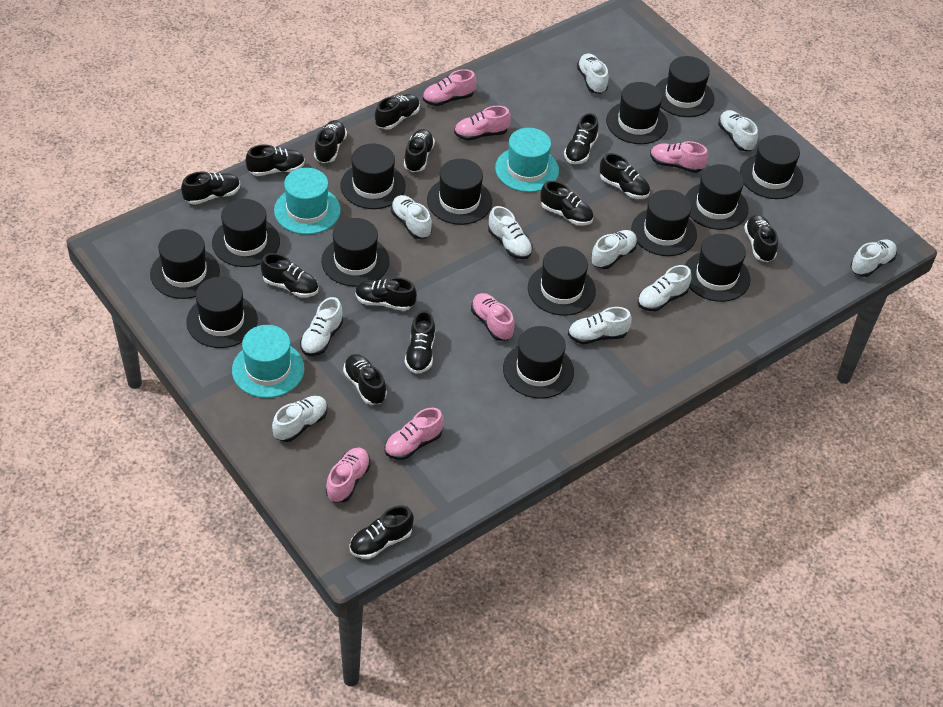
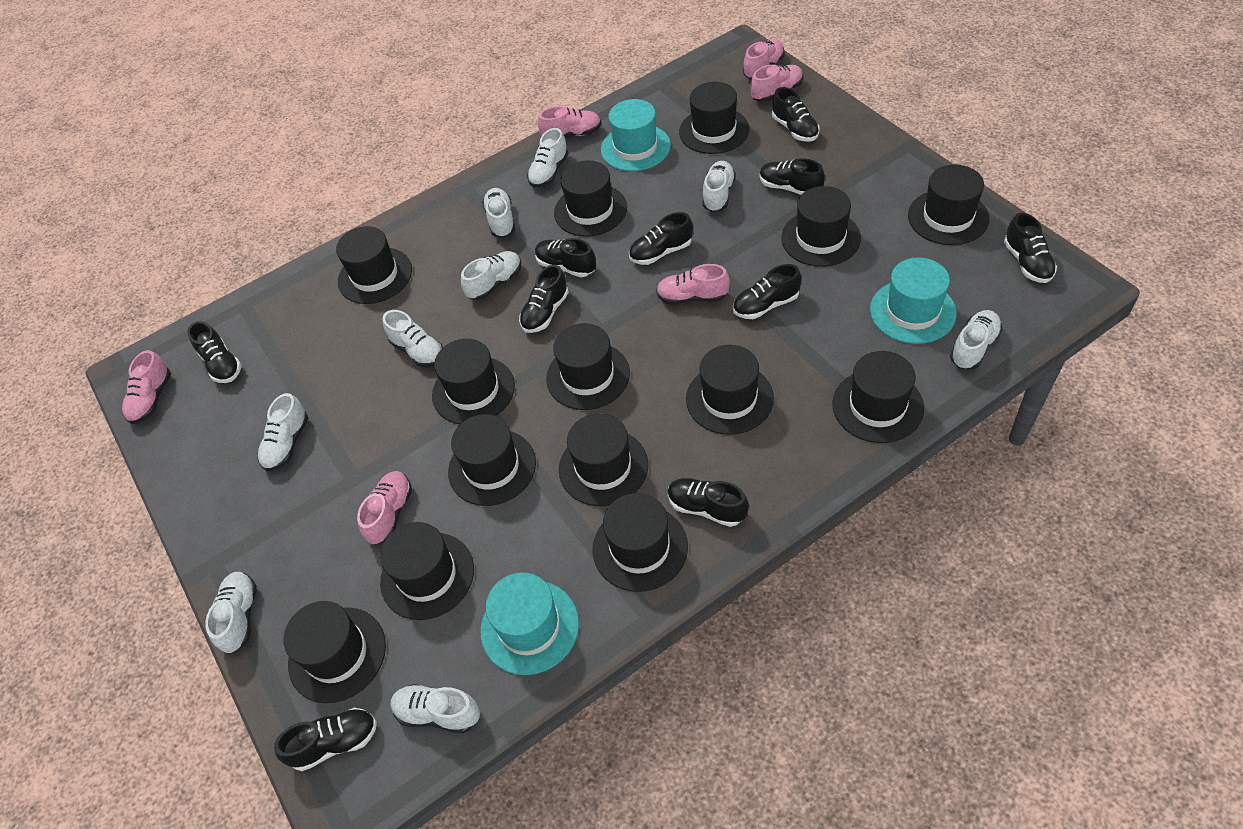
black shoe: [181,171,240,205] [246,144,305,176] [260,253,319,298] [314,120,347,163] [343,354,387,405] [349,505,414,559] [355,277,417,311] [375,94,420,129] [404,129,435,172] [405,310,435,374] [540,181,594,226] [564,113,598,164] [600,153,650,199] [744,215,778,262] = 14 -> [187,321,242,383] [274,708,377,771] [519,265,569,333] [535,238,596,277] [629,212,693,265] [667,478,749,527] [733,264,802,319] [760,158,825,195] [772,87,820,142] [1004,213,1057,283] = 10
white shoe: [272,396,328,442] [300,297,343,356] [391,195,432,239] [488,206,533,259] [568,307,632,344] [577,54,608,94] [591,230,637,269] [637,265,691,311] [718,110,758,151] [850,239,897,277] = 10 -> [205,572,257,653] [258,393,309,471] [383,310,443,367] [390,684,480,733] [461,251,522,300] [482,188,516,237] [527,128,568,188] [702,161,736,212] [950,310,1003,369] = 9

